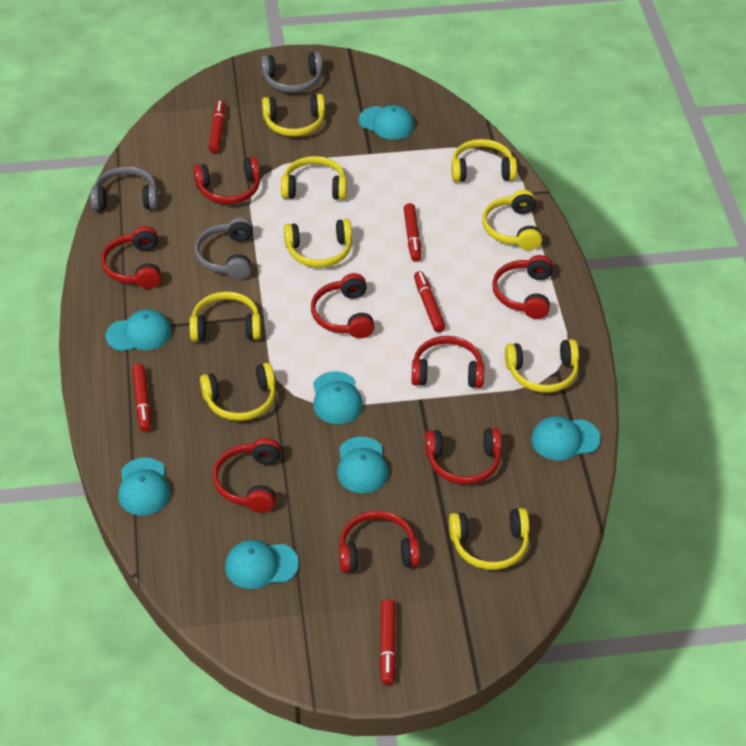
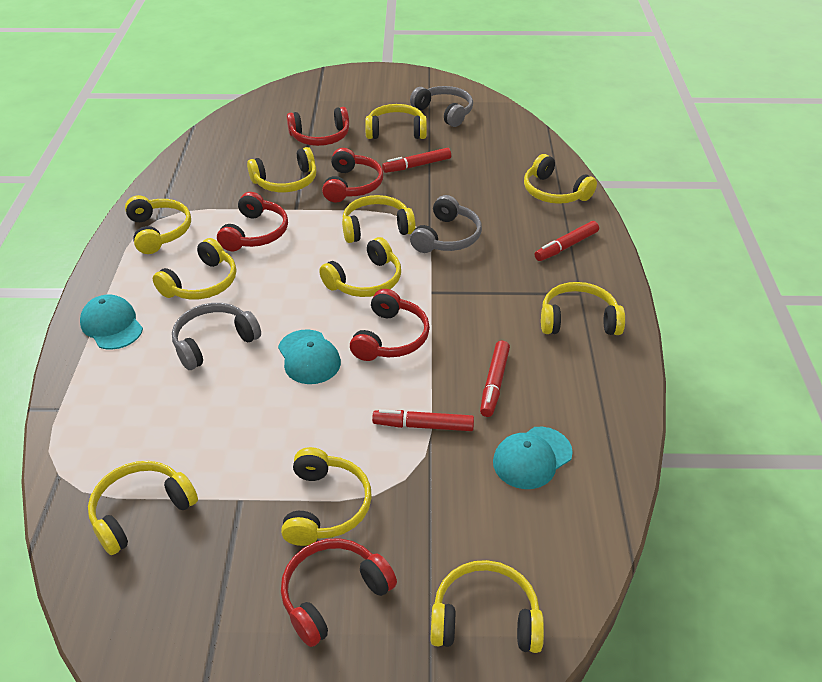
red headphones: [101,226,161,289] [193,157,260,204] [213,438,281,513] [311,273,374,338] [339,511,420,573] [411,336,484,388] [425,428,502,485] [492,255,553,319] = 8 -> [217,192,288,251] [281,538,397,647] [287,107,349,146] [322,148,383,202] [350,289,430,361] = 5
red marker: [132,364,151,432] [209,101,225,153] [380,599,396,685] [404,203,421,262] [414,271,446,333] = 5 -> [372,409,474,431] [382,148,451,173] [480,341,510,417] [535,221,599,261] = 4
turquoise cap: [106,309,172,351] [118,458,171,515] [225,540,299,589] [313,371,363,424] [337,437,389,493] [359,105,415,140] [531,416,601,460] = 7 -> [80,294,143,350] [278,329,341,384] [493,427,573,489] = 3
yellow headphones: [189,291,261,342] [200,363,276,421] [262,94,325,137] [281,156,347,200] [284,219,352,267] [449,508,529,570] [451,139,517,182] [482,190,542,250] [505,339,579,393] = 9 -> [88,461,198,555] [125,195,191,254] [153,238,236,300] [247,147,317,192] [281,447,372,546] [319,237,401,297] [342,195,416,243] [365,104,427,139] [430,560,544,653] [524,154,597,204] [541,282,625,335] = 11

